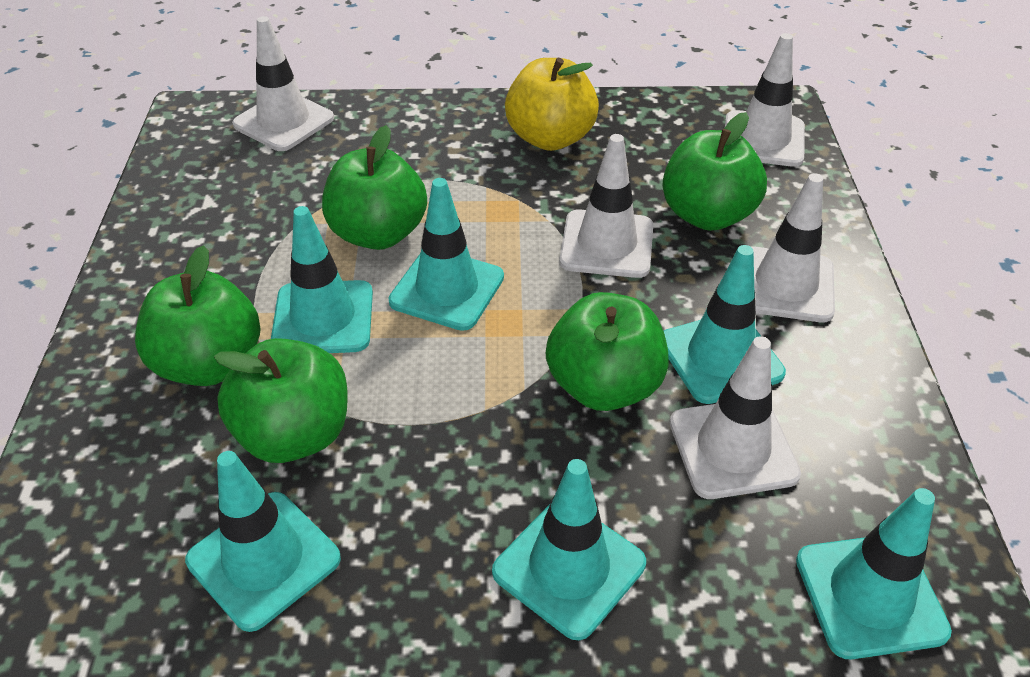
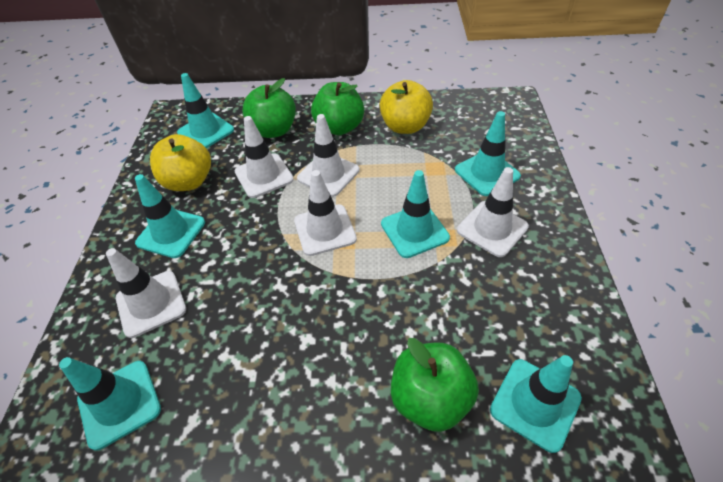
green apple: [135,245,260,386] [214,338,347,463] [322,125,427,250] [546,292,669,411] [662,112,767,231] = 5 -> [242,78,296,138] [311,82,364,135] [391,338,479,432] = 3
yellow apple: [505,58,599,151] = 1 -> [150,134,211,191] [380,80,433,134] = 2

